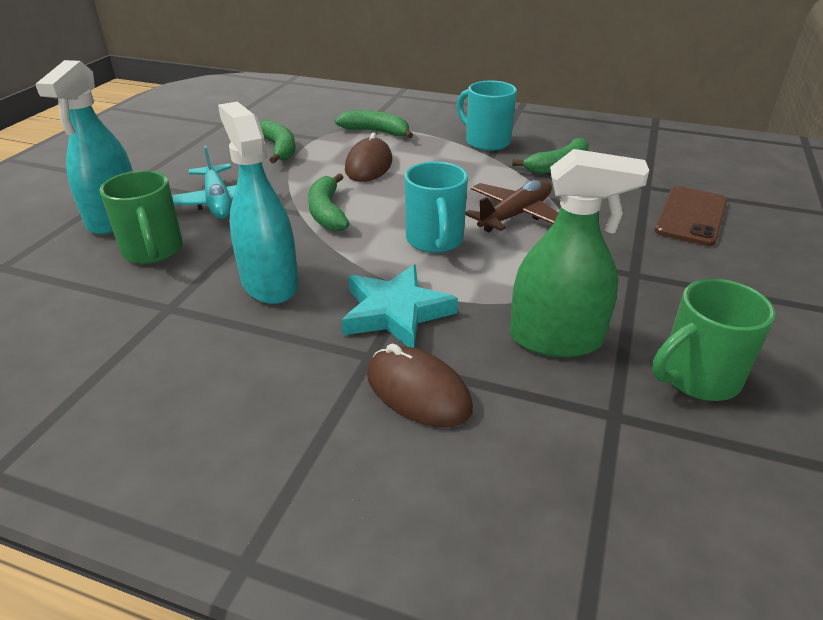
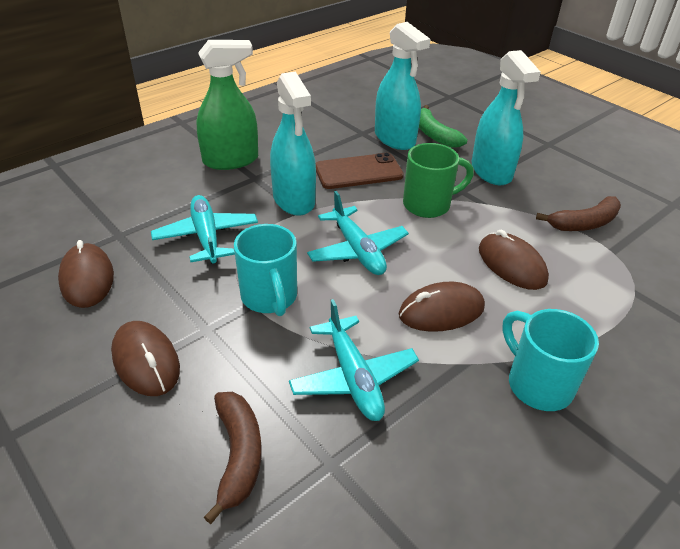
brown banana: none = 0 -> [204,392,262,524] [536,196,621,231] = 2
brown mouse: [345,133,392,182] [367,343,473,427] = 2 -> [58,240,114,308] [111,321,180,396] [398,282,485,332] [479,229,549,290] = 4
brown plane: [465,180,558,232] = 1 -> none = 0
green banana: [260,120,296,163] [308,173,350,231] [335,110,413,138] [512,138,589,174] = 4 -> [419,105,468,148] = 1
green mug: [99,170,183,264] [652,279,775,401] = 2 -> [403,143,474,218] = 1
turquoise plane: [172,145,271,219] = 1 -> [151,195,258,264] [289,299,419,421] [307,191,409,275] = 3
turquoise spray bottle: [36,60,133,235] [218,102,299,304] = 2 -> [270,71,316,216] [375,22,430,150] [472,50,541,185] = 3
turquoise star: [341,265,458,348] = 1 -> none = 0

